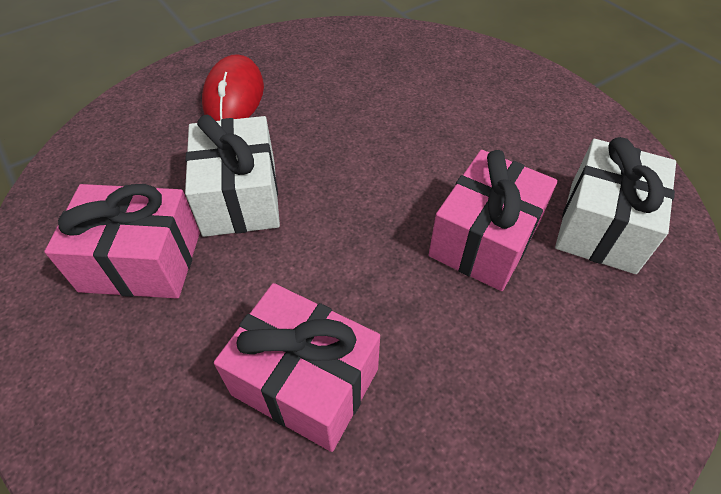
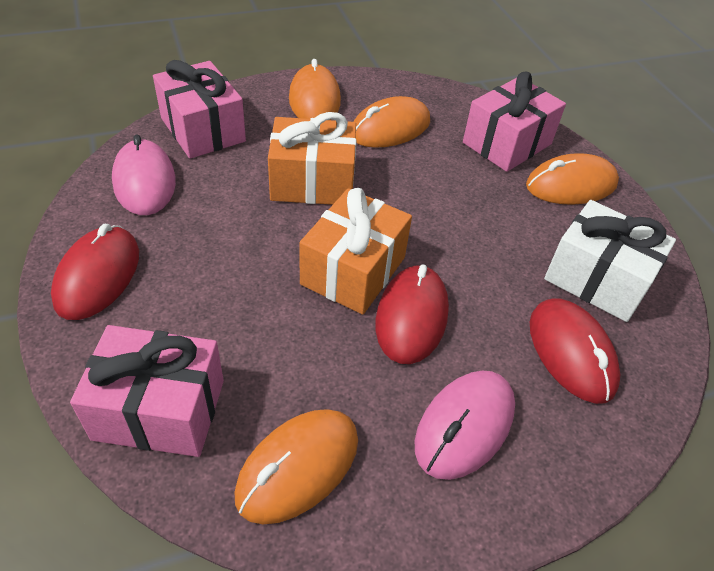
orange gift: none = 0 -> [268,112,357,205] [299,188,412,315] = 2
orange mouse: none = 0 -> [234,409,358,524] [289,59,341,120] [353,96,430,148] [526,153,619,205] = 4
pink mouse: none = 0 -> [112,135,176,215] [415,370,515,480] = 2
red mouse: [202,54,264,121] = 1 -> [51,224,139,320] [375,264,449,364] [530,298,620,404] = 3
white gift: [185,114,280,237] [555,137,676,274] = 2 -> [544,200,676,322] = 1

